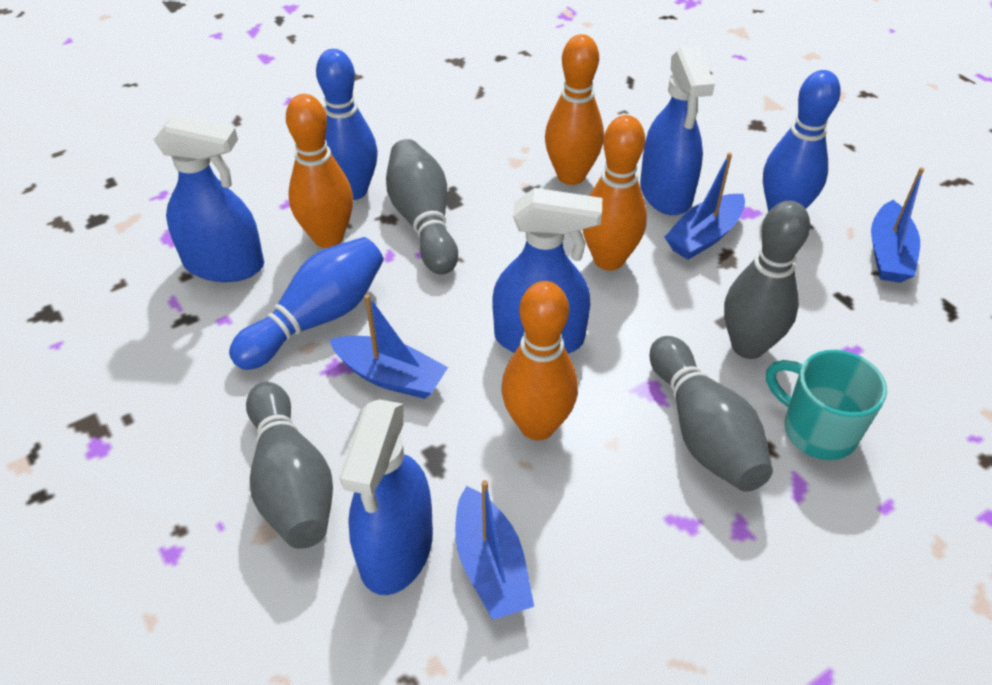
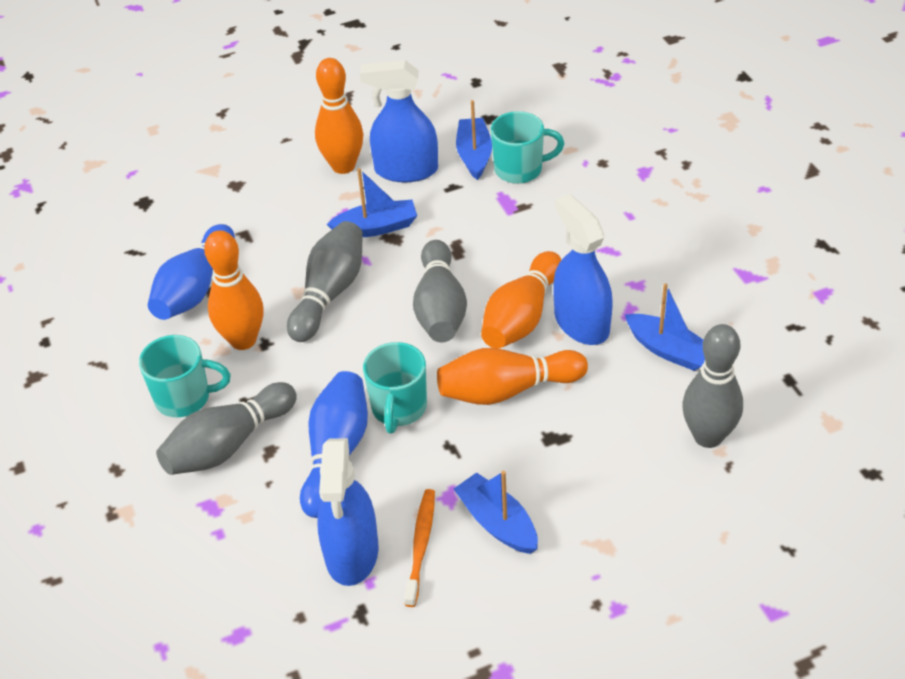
blue bowling pin: [229,237,383,370] [316,49,378,200] [763,70,841,212] = 3 -> [148,224,235,320] [300,371,368,518] = 2
blue spray bottle: [153,115,264,282] [339,399,433,595] [492,188,602,354] [640,46,715,215] = 4 -> [317,438,379,586] [360,60,438,182] [554,194,612,345] = 3
orange toothbrush: none = 0 -> [404,489,435,607] = 1
turquoise mug: [766,350,887,460] = 1 -> [139,335,231,417] [363,342,427,433] [491,111,564,184] = 3

